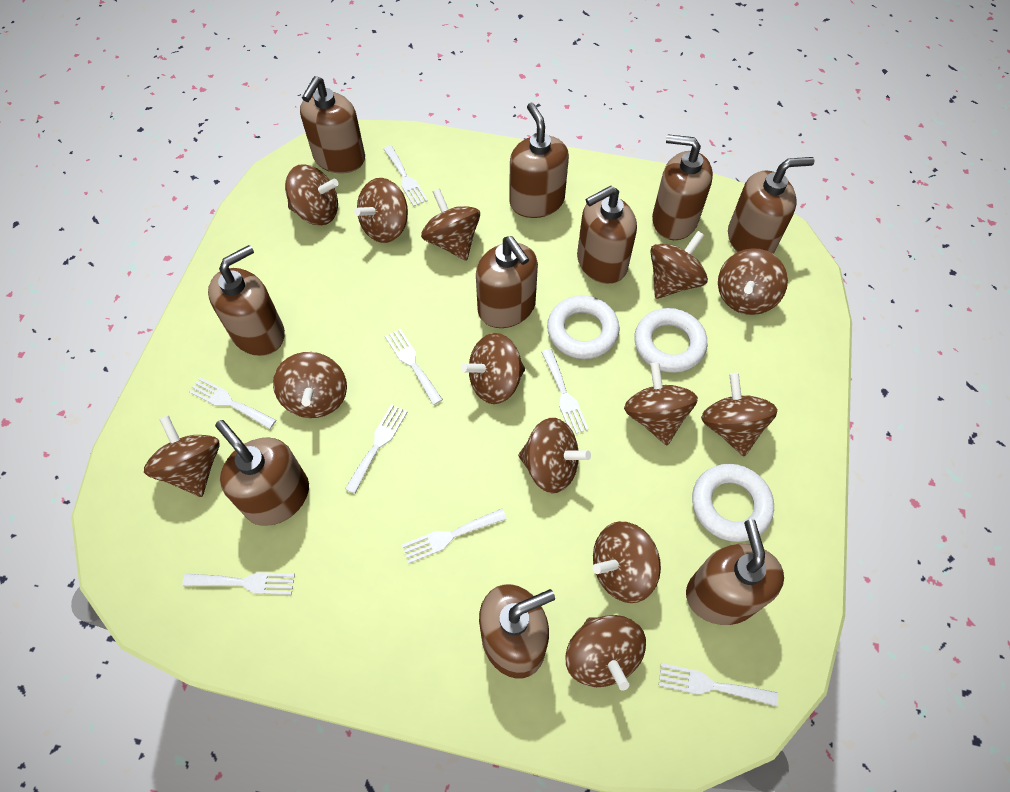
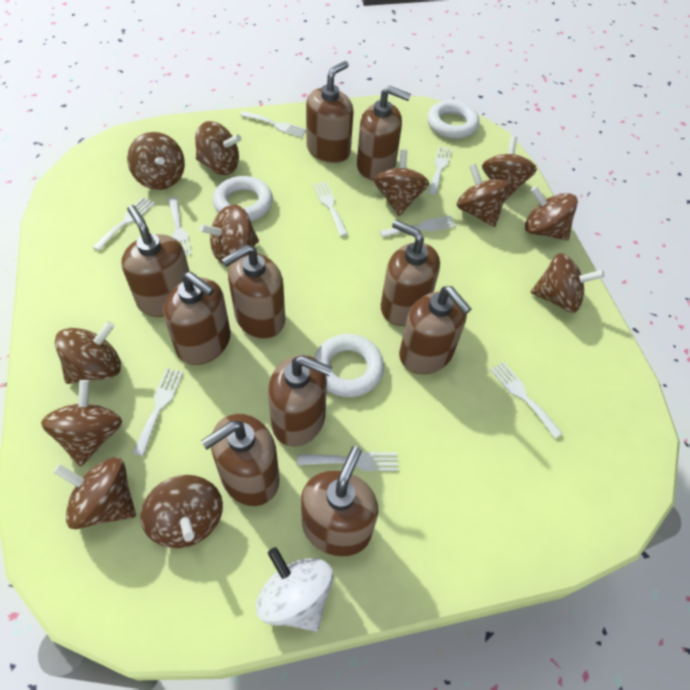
brown spinning top: [144,416,220,497] [273,352,347,418] [285,164,339,225] [354,178,408,243] [421,188,480,261] [461,333,525,404] [518,418,591,493] [566,615,646,691] [593,521,661,603] [624,362,698,445] [650,231,708,299] [701,373,778,456] [718,248,788,315] = 13 -> [41,380,122,466] [53,457,136,529] [55,321,121,384] [127,132,185,190] [140,475,223,548] [195,121,241,175] [199,204,259,263] [374,150,429,216] [457,164,511,227] [482,137,537,200] [525,186,578,241] [531,253,604,313] = 12
white fork: [182,572,295,595] [189,377,276,429] [345,404,408,494] [384,146,428,207] [385,329,443,405] [402,509,507,563] [542,349,589,434] [659,663,778,706] = 8 -> [92,197,155,251] [133,368,184,456] [168,197,192,256] [240,111,306,138] [297,452,398,471] [313,182,348,237] [380,216,456,237] [428,146,452,195] [490,362,563,438] = 9
white spinning top: none = 0 -> [256,547,333,632] = 1

